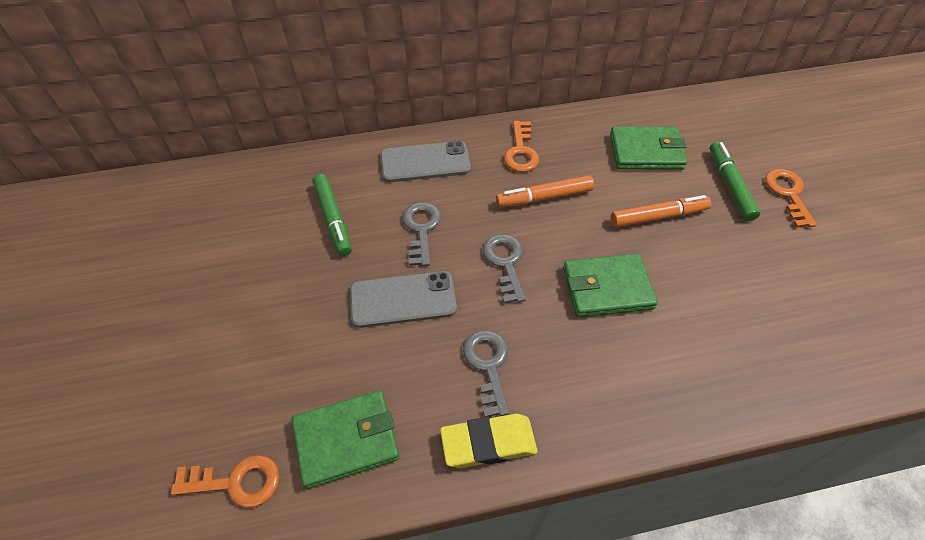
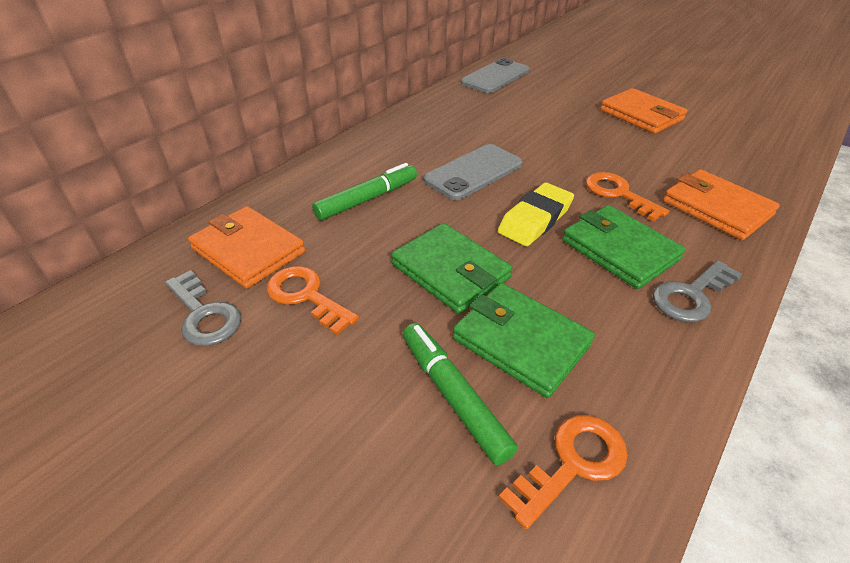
grey key: [403,202,441,266] [463,330,509,417] [483,234,526,304] = 3 -> [165,270,241,346] [653,260,742,322] = 2
orange marker: [496,175,594,208] [611,195,711,228] = 2 -> none = 0
orange wallet: none = 0 -> [188,206,305,289] [600,88,688,134] [663,169,780,240] = 3

